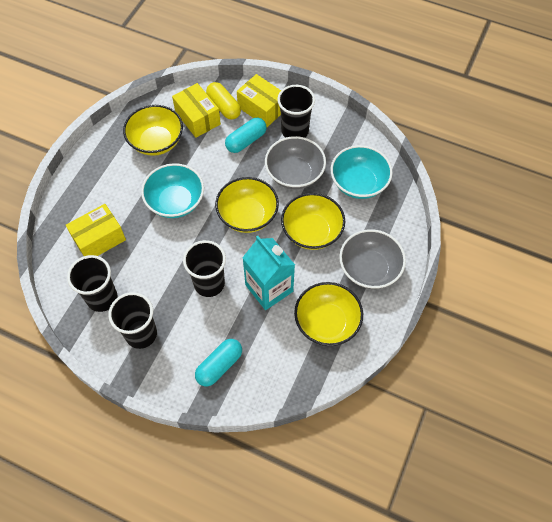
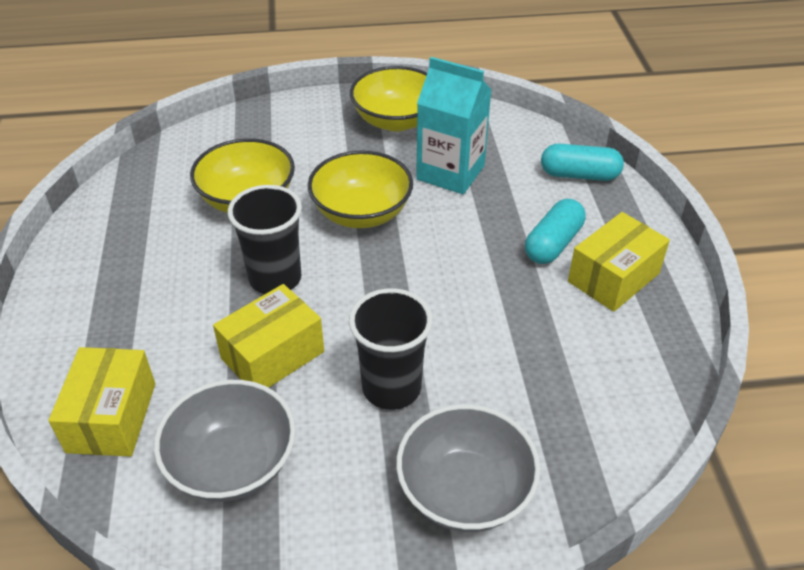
black cup: [67,255,118,312] [108,292,157,349] [183,240,226,297] [277,85,315,138] = 4 -> [228,185,302,294] [349,288,433,410] = 2
turquoise bowl: [141,163,204,218] [331,145,393,199] = 2 -> none = 0
yellow bowl: [123,105,183,156] [215,177,279,233] [281,193,345,250] [294,282,363,346] = 4 -> [190,138,295,213] [308,151,413,228] [350,66,427,131] = 3
yellow capsule: [206,82,241,120] = 1 -> none = 0

